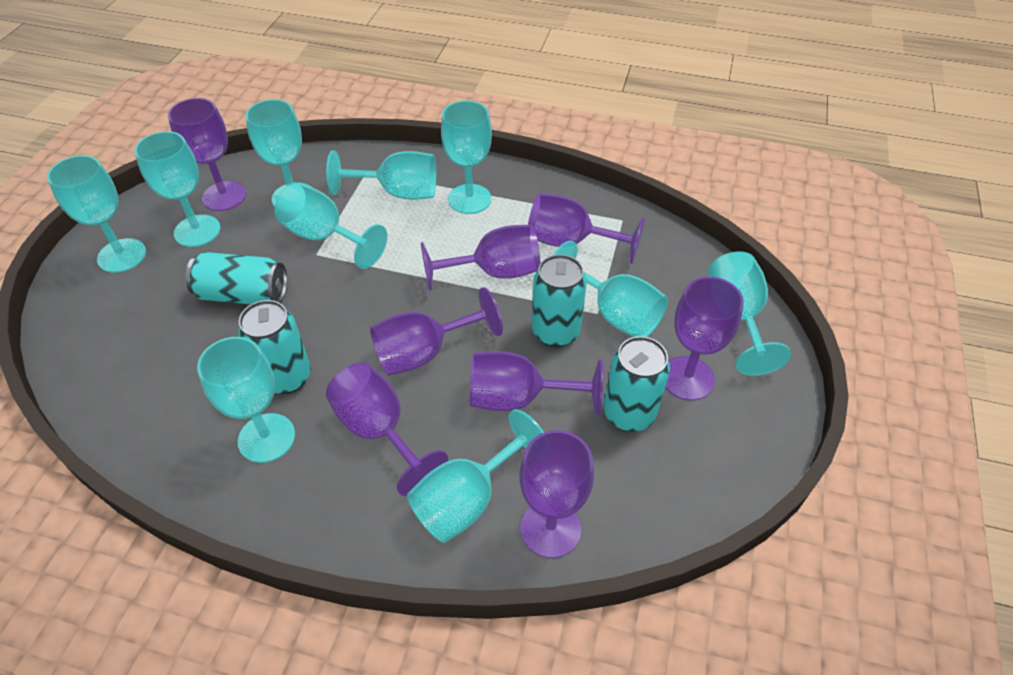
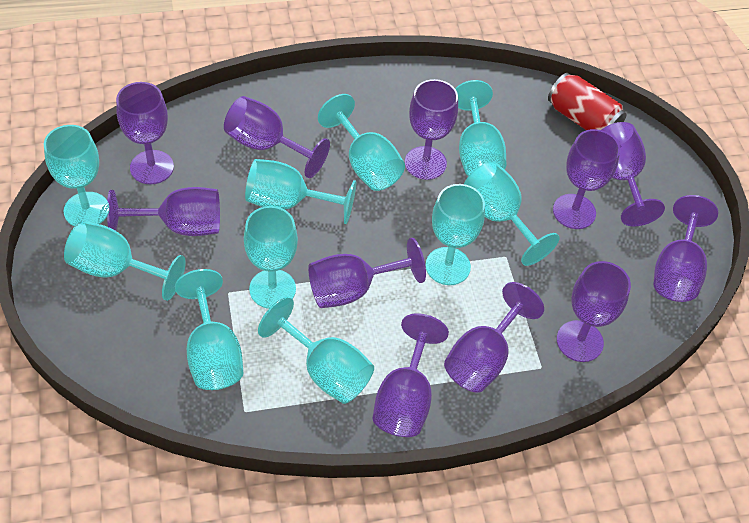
purple goblet: [168,98,246,211] [326,363,448,496] [370,287,503,376] [421,225,540,291] [470,351,604,415] [520,430,594,558] [528,193,645,264] [665,276,744,401] = 8 -> [107,187,220,236] [116,82,174,184] [224,96,330,178] [308,238,426,308] [372,314,449,437] [405,79,458,180] [444,282,544,393] [553,129,620,229] [557,261,631,362] [602,122,665,227] [653,195,718,302] = 11
red can: none = 0 -> [548,73,626,130] = 1
turquoise can: [185,252,287,304] [238,300,311,394] [532,254,587,347] [604,336,670,432] = 4 -> none = 0

